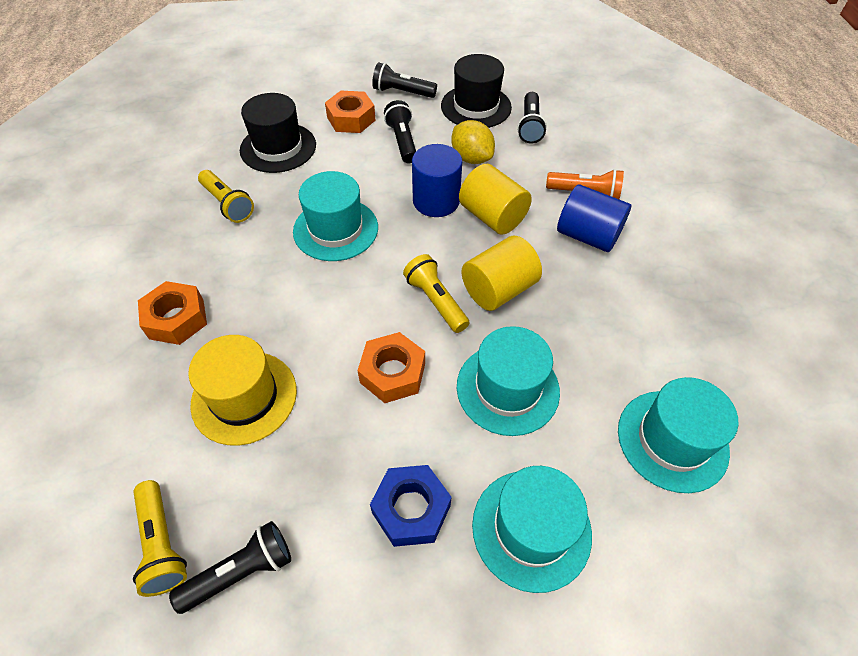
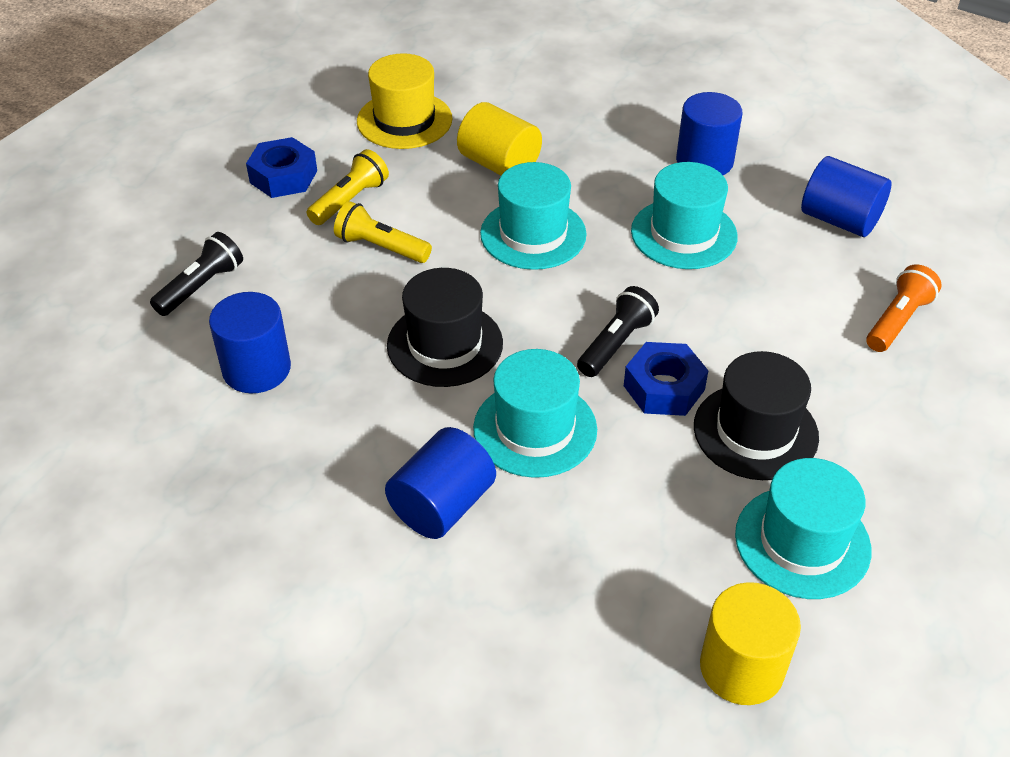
black flashlight: [169,521,291,614] [372,62,437,98] [384,100,416,164] [517,92,547,143] = 4 -> [150,232,243,316] [577,286,659,377] = 2
blue cylinder: [412,144,462,217] [557,185,631,252] = 2 -> [209,292,291,393] [385,427,496,539] [676,92,743,175] [801,156,892,237] = 4
blue nut: [370,465,451,547] = 1 -> [246,137,317,198] [624,342,708,416] = 2
orange nut: [138,281,207,345] [325,91,375,133] [357,332,425,403] = 3 -> none = 0
yellow flashlight: [133,480,187,597] [198,170,254,223] [403,254,470,333] = 3 -> [307,149,389,225] [334,201,432,263] = 2
yellow lemon: [451,120,495,164] = 1 -> none = 0

